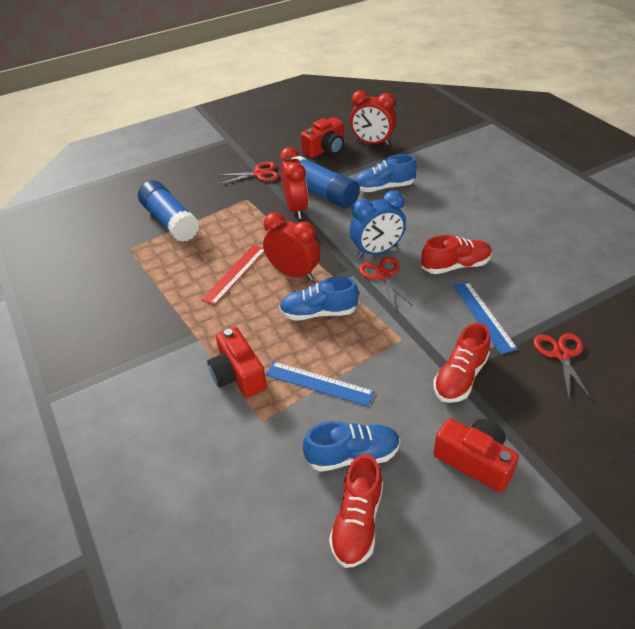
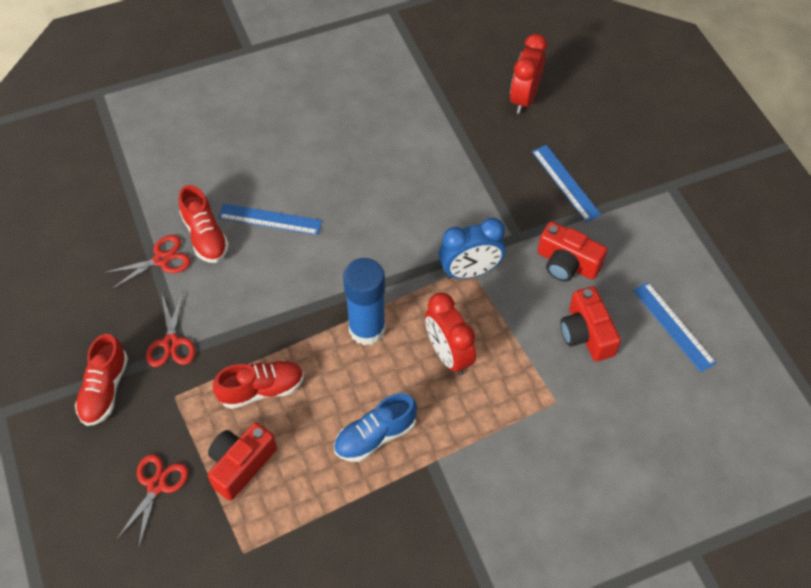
blue glue stick: [138,180,199,242] [292,156,360,208] = 2 -> [343,258,386,345] = 1
blue ruler: [266,361,375,407] [453,282,518,354] = 2 -> [218,204,322,235] [532,145,601,222] [633,282,716,372] = 3
blue shoe: [279,276,359,321] [303,421,400,472] [355,154,417,192] = 3 -> [334,393,417,462] = 1
red clock: [263,213,320,280] [280,147,308,219] [350,90,396,145] = 3 -> [425,293,476,375] [510,34,547,114] = 2
red ruler: [201,245,264,305] = 1 -> none = 0

